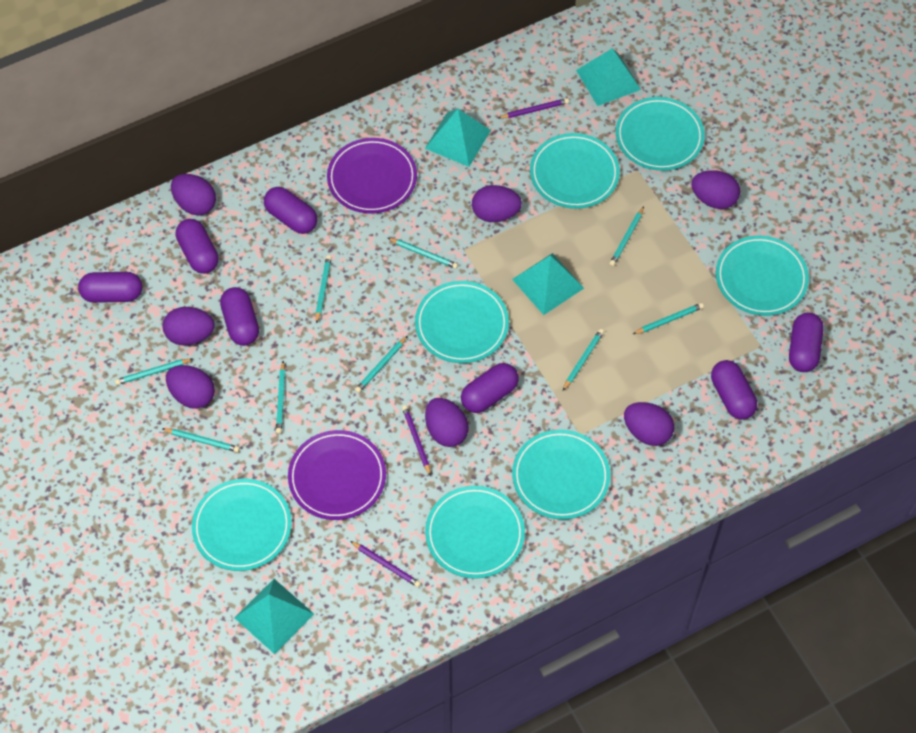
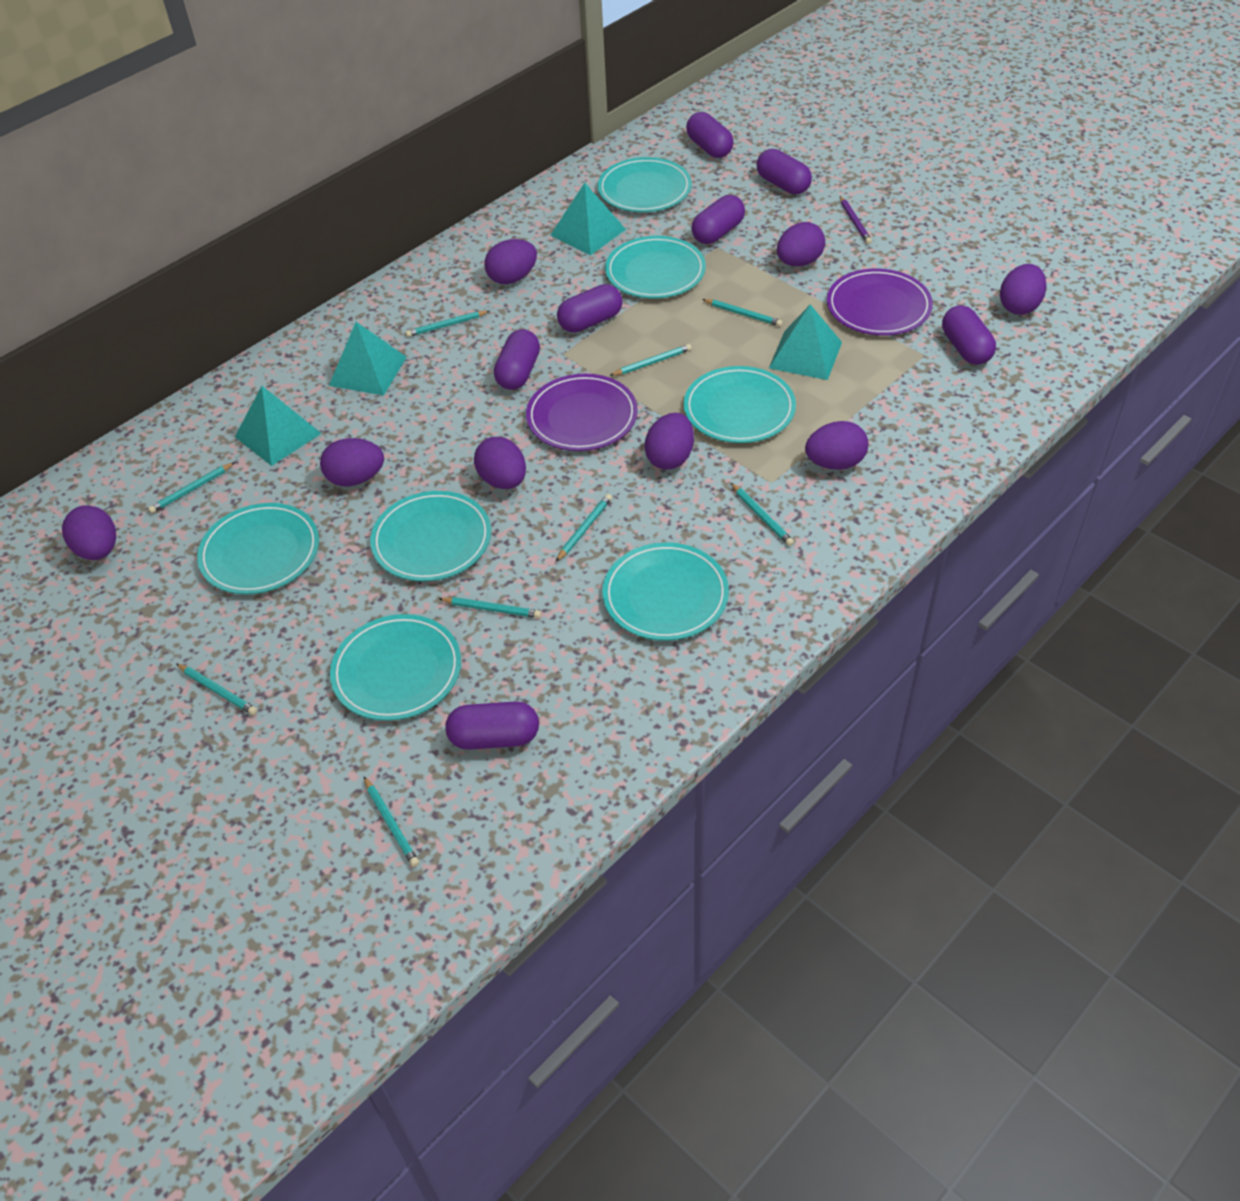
purple egg: [163,307,214,345] [166,365,215,409] [171,174,216,216] [425,398,469,447] [472,185,522,222] [624,402,674,446] [691,170,740,209] = 7 -> [62,505,116,560] [320,438,384,487] [474,437,526,489] [484,239,537,284] [644,413,694,470] [777,222,825,266] [805,421,868,470] [1000,264,1047,315] = 8
purple pencil: [350,541,421,587] [402,405,431,476] [498,98,569,118] = 3 -> [840,196,872,244] = 1

